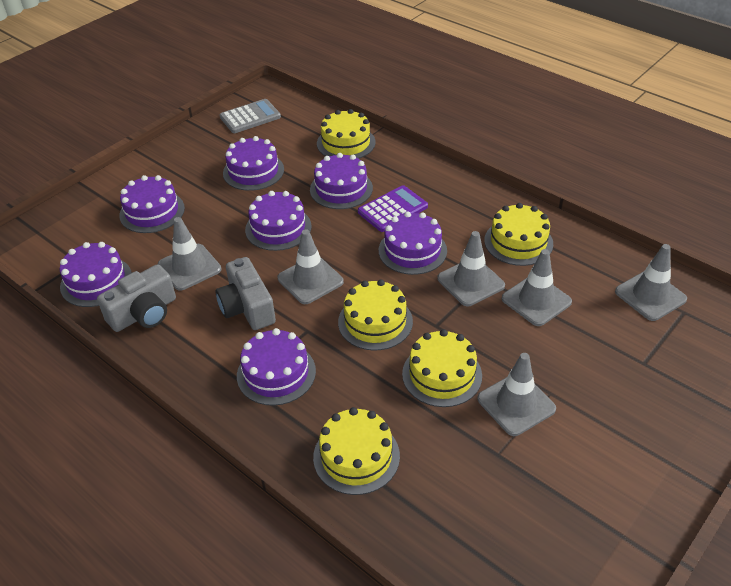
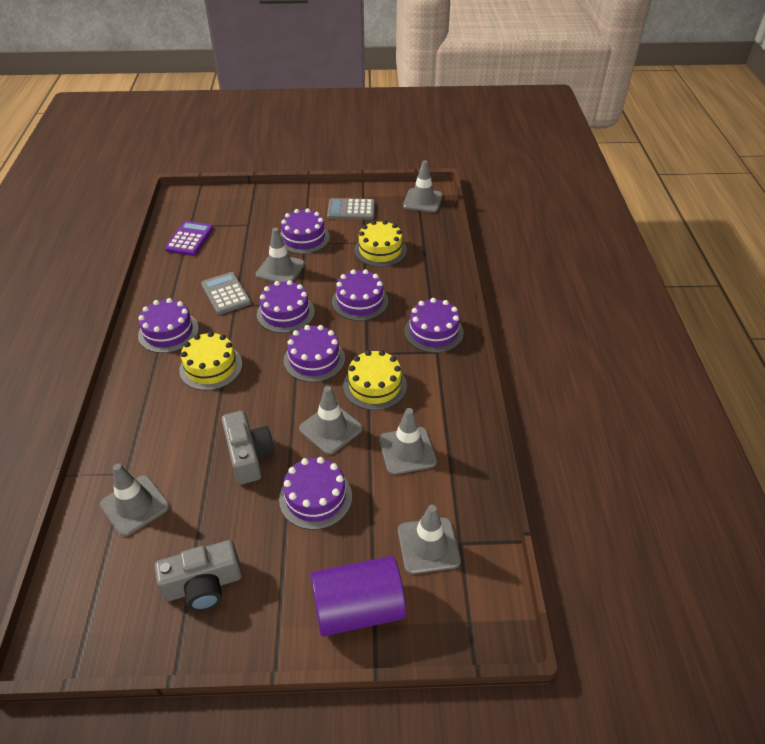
grey calculator: [220,99,281,133] = 1 -> [201,272,251,315] [327,198,375,220] = 2
purple cylinder: none = 0 -> [311,556,406,637] = 1
yellow cake: [313,407,400,495] [317,109,375,159] [338,279,413,350] [402,329,482,407] [484,203,553,266] = 5 -> [179,332,242,390] [343,350,407,410] [354,220,407,267] = 3

